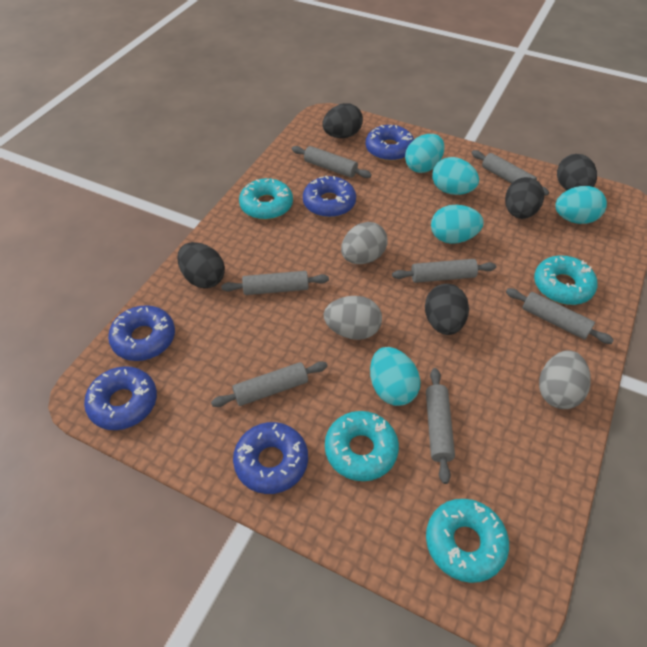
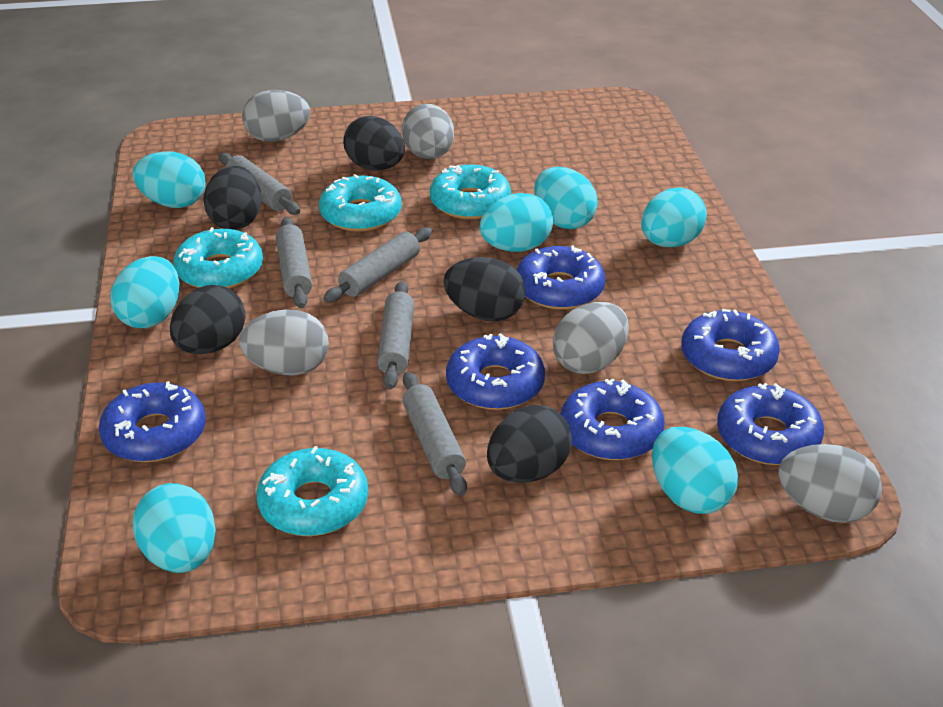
blue donut: [84,366,157,430] [108,305,175,361] [233,422,308,494] [303,176,356,217] [365,125,414,161] = 5 -> [99,381,206,462] [446,333,545,410] [516,245,605,310] [560,379,665,460] [681,309,780,381] [717,383,824,465] = 6
grey egg: [324,296,382,340] [341,222,388,264] [539,350,591,409] = 3 -> [239,309,329,376] [242,90,310,142] [402,104,454,159] [553,302,629,374] [778,444,882,523] = 5
grey rolling pin: [211,361,328,407] [221,271,329,295] [292,146,372,178] [392,259,496,283] [426,368,455,484] [472,150,549,196] [506,288,614,344] = 7 -> [219,153,300,215] [276,217,312,308] [323,227,432,303] [377,281,414,389] [403,372,467,496] = 5
turquoise egg: [370,347,420,406] [405,134,445,173] [431,205,483,244] [432,157,479,195] [555,186,607,224] = 5 -> [111,256,179,328] [133,151,205,208] [133,483,216,573] [480,193,553,252] [534,167,598,229] [641,187,707,247] [652,427,738,514] = 7

